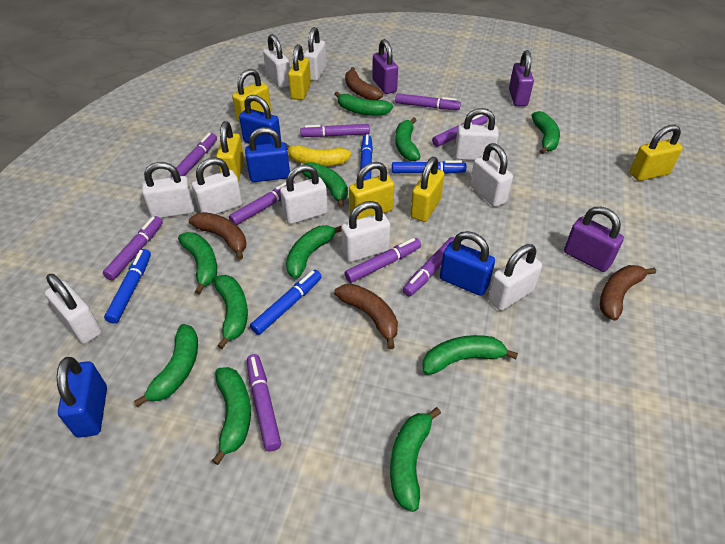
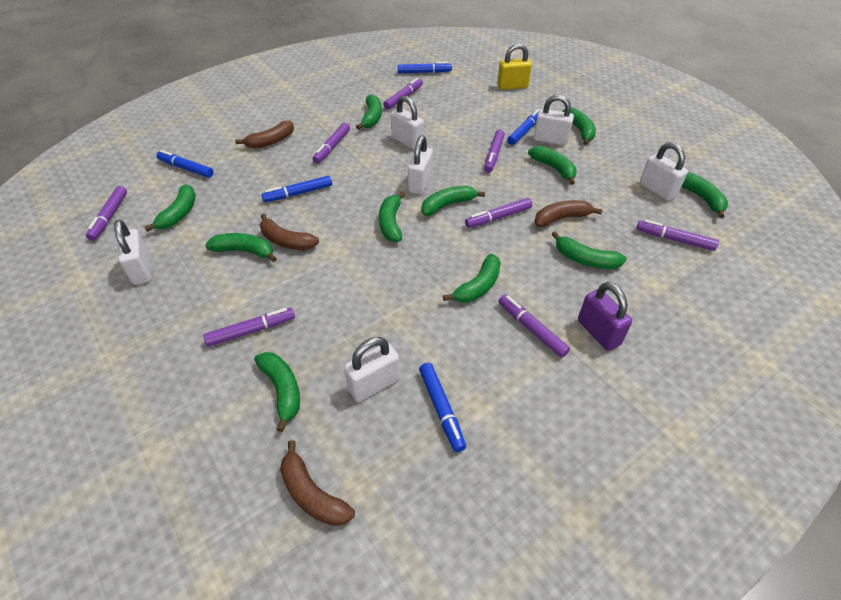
blue marker: [104,249,151,324] [250,270,322,335] [360,135,373,181] [392,160,466,174] = 4 -> [156,150,214,178] [261,176,332,202] [398,62,452,73] [419,363,466,452] [507,109,540,145] = 5
blue padlock: [57,357,107,438] [239,95,281,145] [245,127,290,182] [440,231,495,296] = 4 -> none = 0
purple marker: [103,216,163,280] [171,133,217,177] [229,181,295,225] [247,354,281,451] [300,124,370,137] [344,238,421,283] [395,93,461,110] [403,237,455,296] [432,114,488,147] = 9 -> [86,186,127,241] [203,308,295,347] [313,123,350,164] [383,78,423,110] [465,198,532,228] [484,130,505,173] [499,295,570,358] [636,220,719,251] = 8
purple padlock: [372,39,398,94] [509,50,534,106] [564,207,624,272] = 3 -> [578,282,632,351] = 1
white padlock: [45,274,102,344] [142,162,195,218] [192,157,242,214] [263,34,290,88] [280,164,328,224] [303,27,326,81] [341,201,390,262] [455,108,499,160] [470,143,513,207] [488,244,542,311] = 10 -> [114,220,152,285] [344,337,400,402] [391,96,424,150] [408,135,433,194] [534,95,574,145] [640,142,688,201] = 6
yellow banana: [285,143,351,166] = 1 -> none = 0
yellow padlock: [216,121,244,182] [232,69,271,122] [288,44,311,100] [349,162,394,219] [410,157,444,222] [630,125,683,181] = 6 -> [497,43,532,90] = 1

